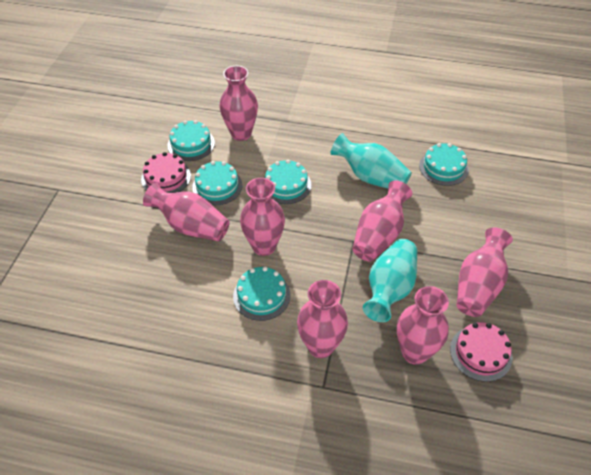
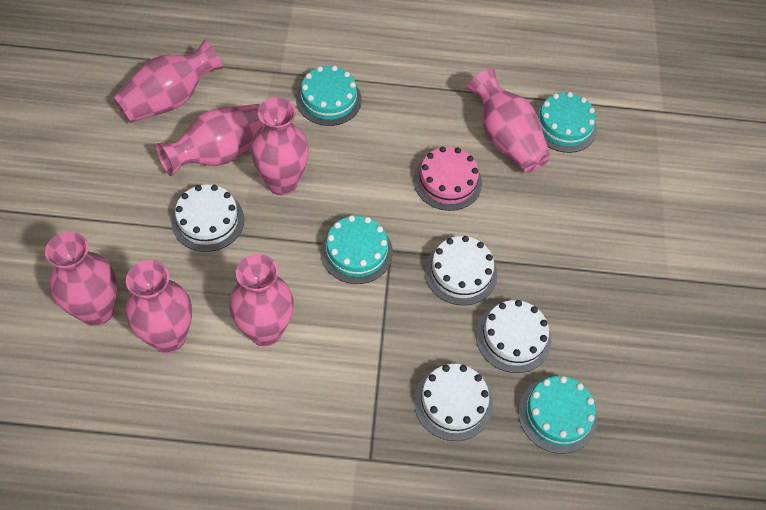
pink cake: [141,152,191,193] [450,322,512,382] = 2 -> [413,146,482,211] = 1
turquoise cake: [167,120,215,161] [192,161,243,205] [233,267,290,321] [264,160,311,204] [419,143,469,186] = 5 -> [296,66,362,126] [320,215,393,284] [518,376,597,454] [535,92,597,153] = 4
turquoise vase: [331,133,412,188] [363,239,417,322] = 2 -> none = 0
white cake: none = 0 -> [172,184,244,252] [414,364,493,441] [425,236,497,305] [476,300,551,373] = 4

